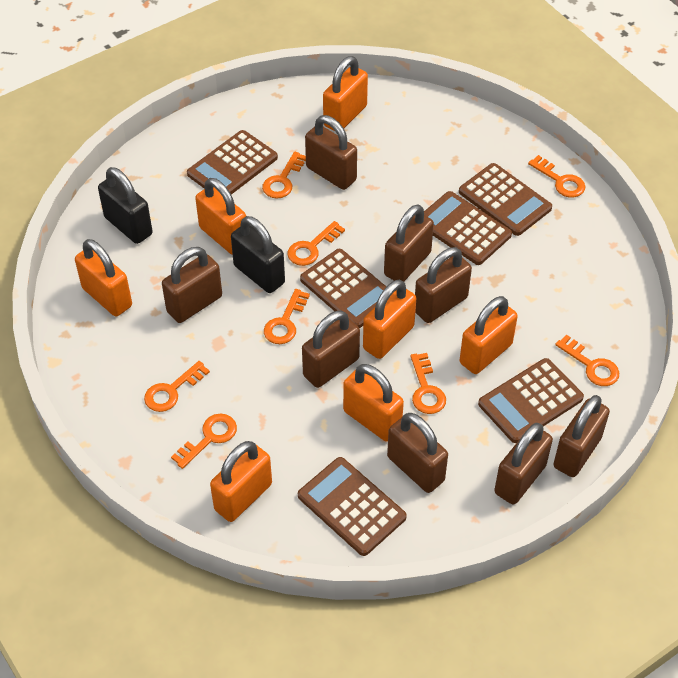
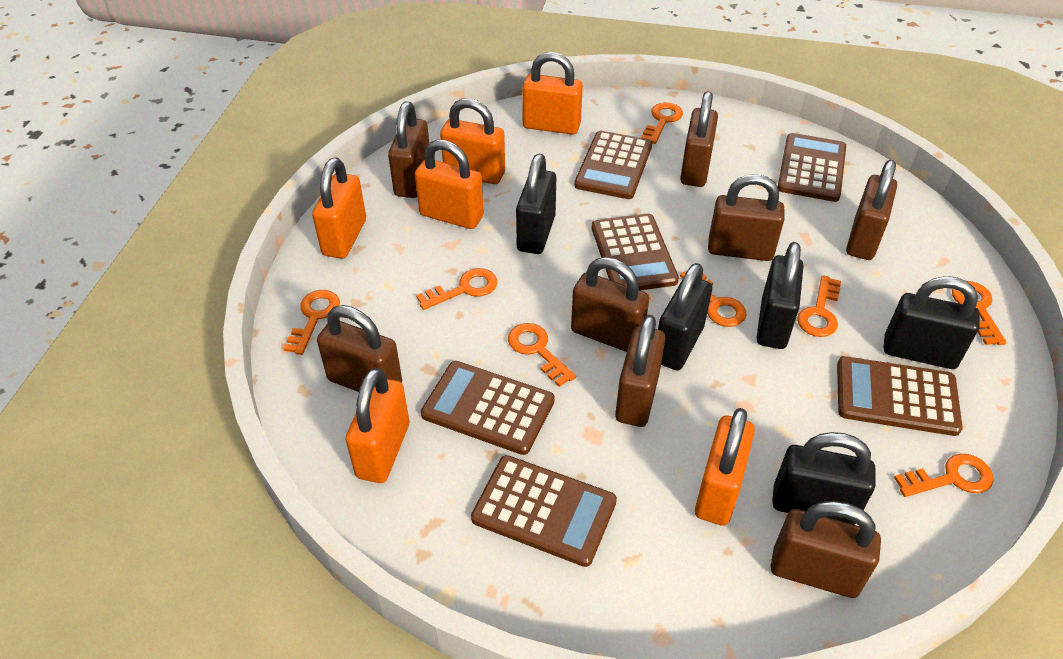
black padlock: [98,167,153,244] [231,216,285,293] = 2 -> [516,154,556,254] [658,263,712,371] [757,242,804,349] [772,432,875,525] [884,276,980,369] = 5
orange padlock: [75,239,132,317] [195,178,246,255] [210,441,272,522] [323,56,368,131] [343,364,404,441] [363,280,416,359] [460,296,518,374] = 7 -> [312,158,366,259] [346,368,409,483] [415,140,484,229] [440,98,505,184] [522,52,583,135] [695,408,755,526] = 6

